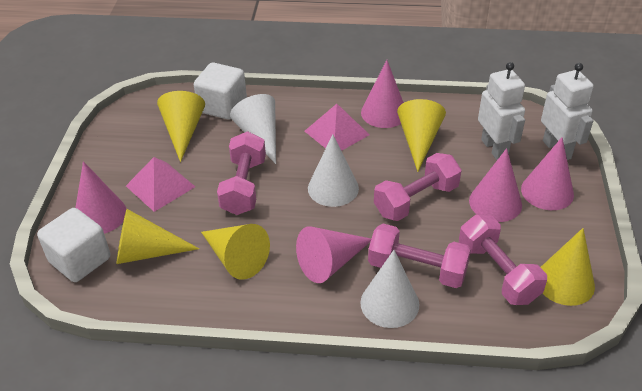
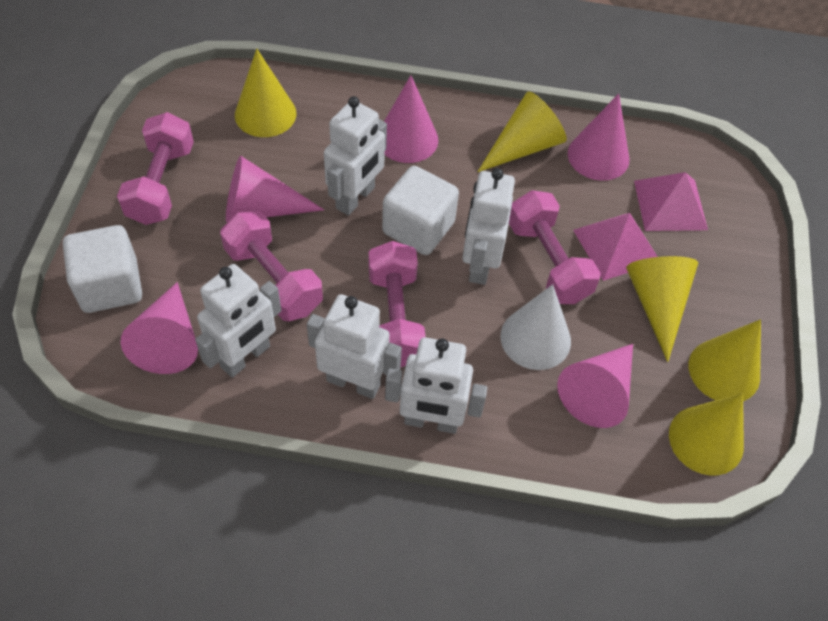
white cone: [230,94,276,164] [308,134,359,207] [360,250,419,328] = 3 -> [501,284,571,370] = 1
white robot: [478,62,525,160] [541,63,593,160] = 2 -> [195,264,281,378] [307,294,402,399] [324,96,387,216] [385,337,487,434] [462,168,515,285] = 5

